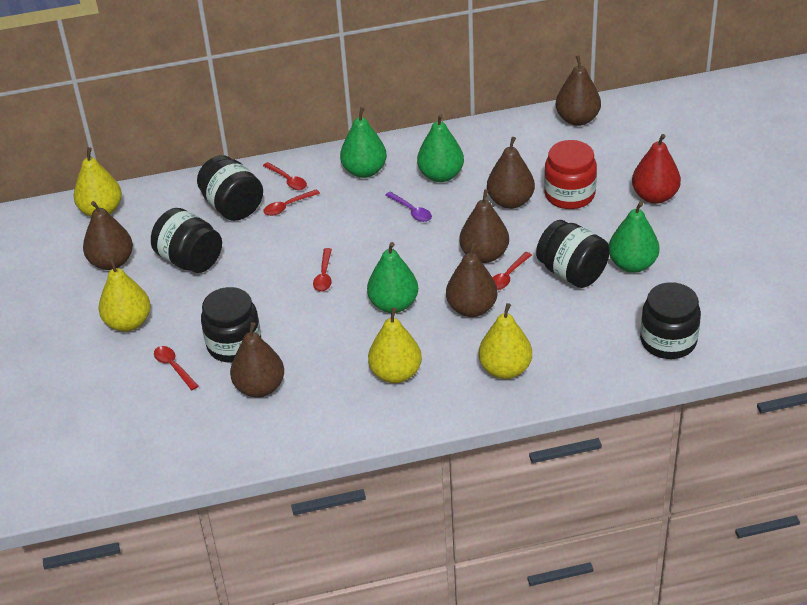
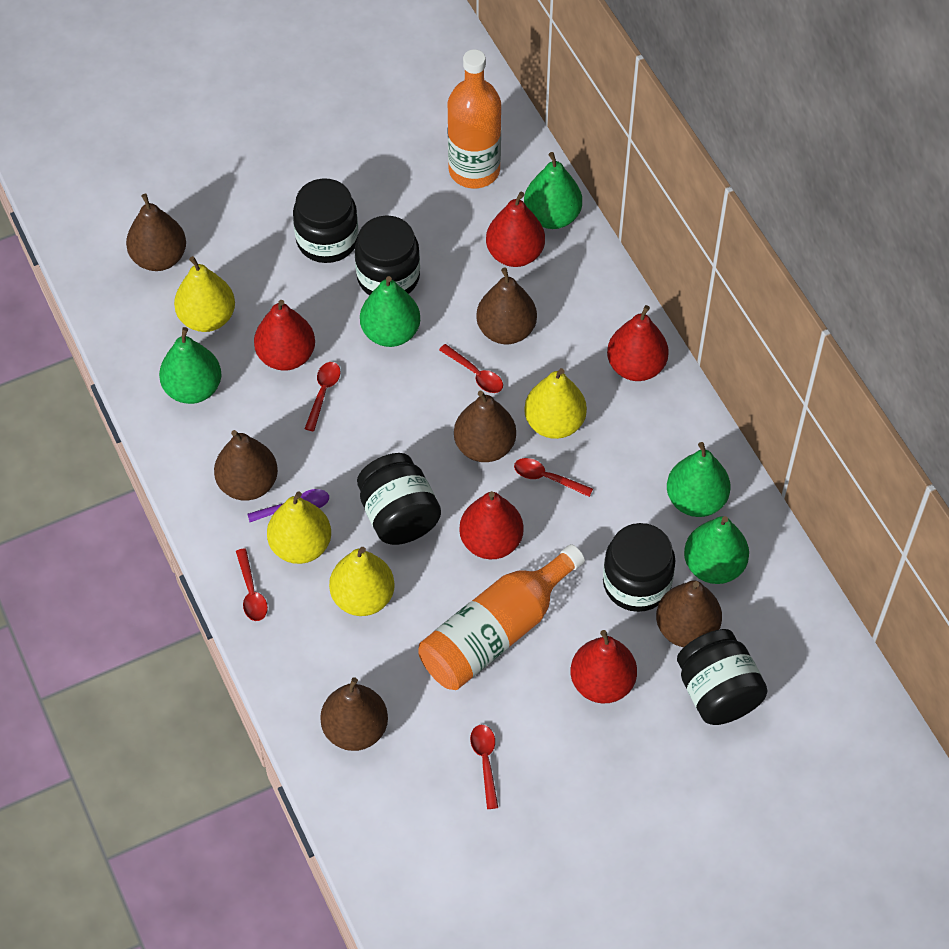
green pear: [340,107,387,178] [367,242,418,313] [417,114,464,182] [609,201,659,273] = 4 -> [159,327,221,404] [360,276,420,347] [524,152,582,229] [667,442,730,517] [684,516,749,584] = 5
orange bottle: none = 0 -> [418,544,585,690] [448,49,501,188] = 2
red jar: [544,140,597,209] = 1 -> none = 0
red pear: [632,134,681,204] = 1 -> [254,300,315,371] [459,491,524,559] [486,192,545,267] [571,630,637,704] [607,305,669,381] = 5

